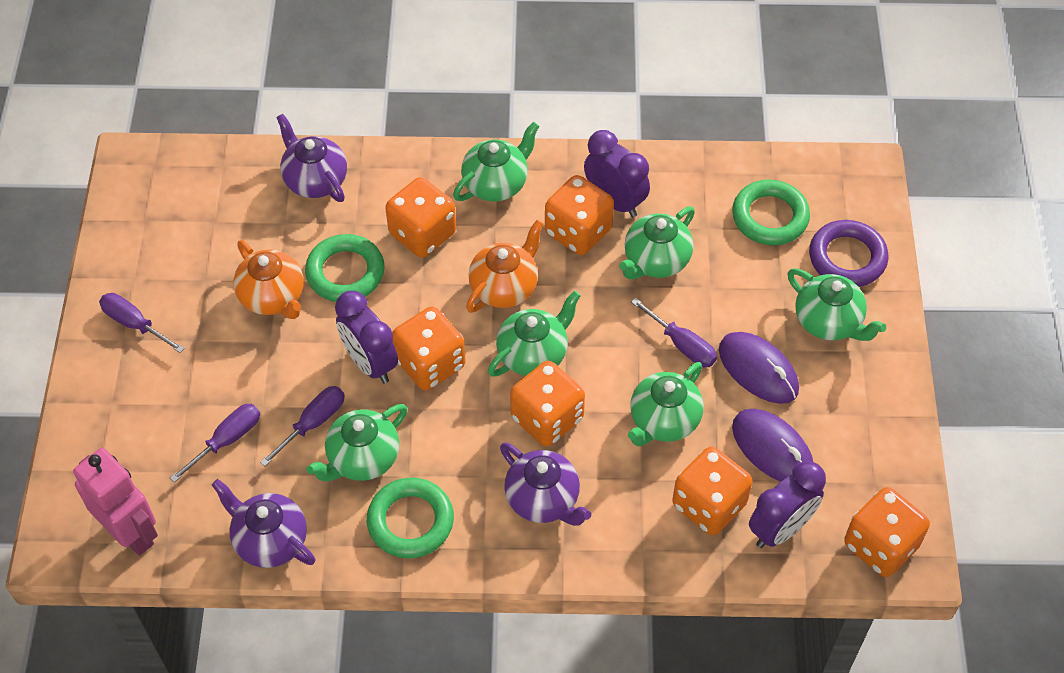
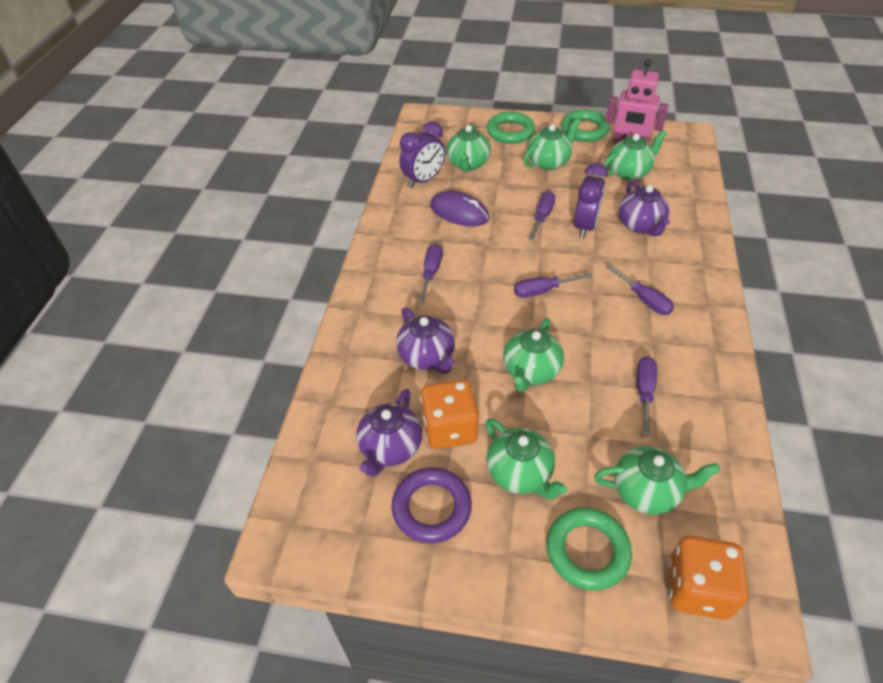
orange dice: [385,177,456,258] [392,307,466,391] [510,361,585,447] [545,175,614,255] [672,447,753,535] [844,487,930,577] = 6 -> [420,380,479,449] [668,535,748,619] = 2
orange teapot: [233,240,304,319] [466,220,544,313] = 2 -> none = 0
purple clock: [335,291,398,384] [584,130,650,217] [749,461,826,548] = 3 -> [399,121,445,188] [574,163,608,239] = 2
purple mouse: [719,332,799,404] [732,409,813,482] = 2 -> [430,191,489,226] = 1
purple screwdriver: [99,293,185,353] [170,404,260,483] [260,386,345,466] [631,298,717,367] = 4 -> [418,244,443,303] [514,273,592,298] [529,191,555,240] [606,265,674,315] [637,356,657,436] = 5

